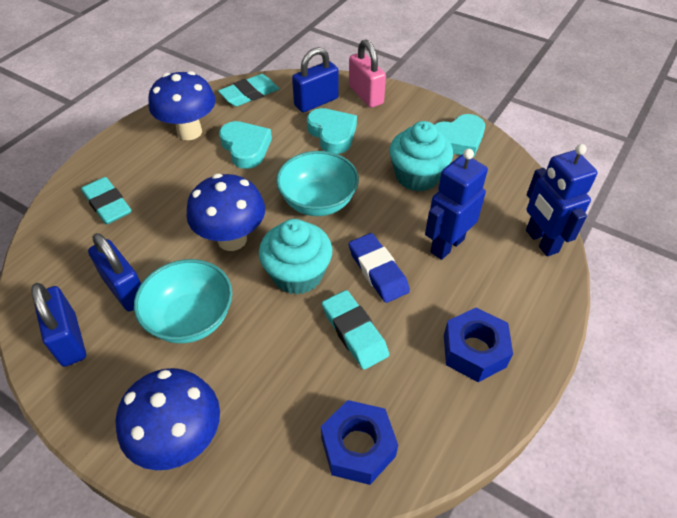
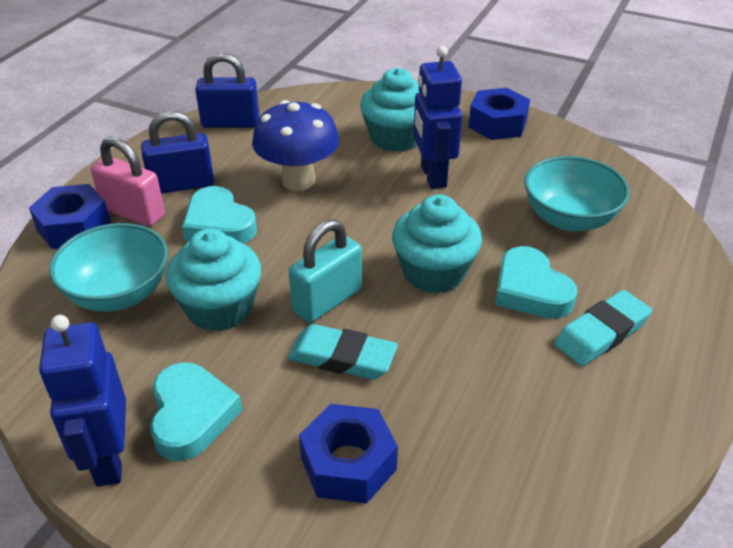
blue eraser: [349,233,410,303] = 1 -> none = 0
blue mushroom: [116,368,220,470] [148,71,216,140] [186,174,265,251] = 3 -> [252,100,339,191] = 1
blue nut: [321,400,398,485] [444,307,513,382] = 2 -> [29,184,111,249] [299,404,398,504] [468,88,530,140] = 3
blue padlock: [31,283,86,367] [88,233,141,312] [292,47,339,112] = 3 -> [141,111,214,194] [195,53,260,128] = 2
turquoise cupcake: [259,219,332,295] [389,121,453,192] = 2 -> [166,229,261,332] [360,68,419,152] [392,194,482,294] = 3
turquoise eraser: [81,177,132,225] [218,74,279,106] [322,290,389,370] = 3 -> [288,324,398,379] [554,290,652,366] = 2
turquoise padlock: none = 0 -> [289,219,362,323] = 1

